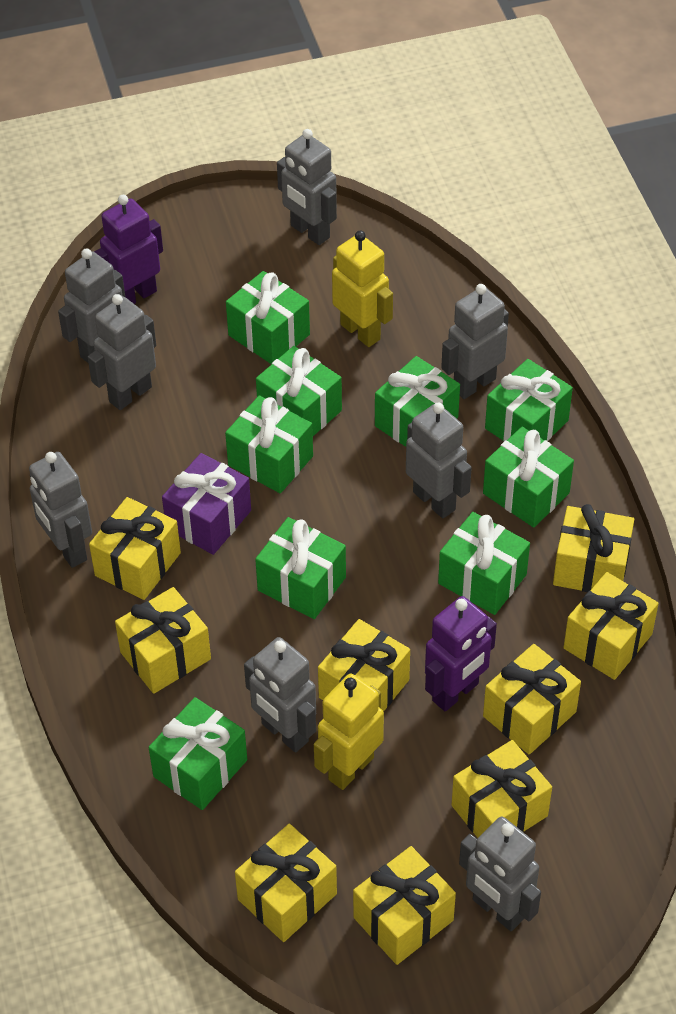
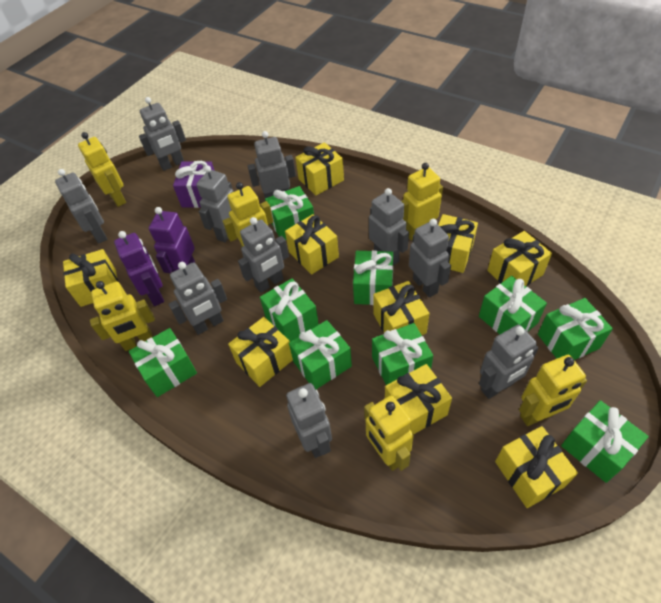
grey robot: [29,452,92,568] [58,248,125,363] [88,294,156,410] [244,637,316,753] [277,129,337,245] [406,402,472,518] [441,284,509,399] [459,816,541,931] = 8 -> [55,169,107,244] [139,97,186,171] [169,262,227,335] [196,165,234,242] [238,217,289,293] [248,131,296,198] [286,383,332,458] [369,188,409,265] [409,219,451,297] [479,325,538,399] = 10
yellow robot: [314,673,384,790] [332,231,393,347] = 2 -> [78,132,126,207] [90,281,155,351] [223,182,273,247] [364,395,414,471] [401,163,443,240] [519,355,587,426] = 6

